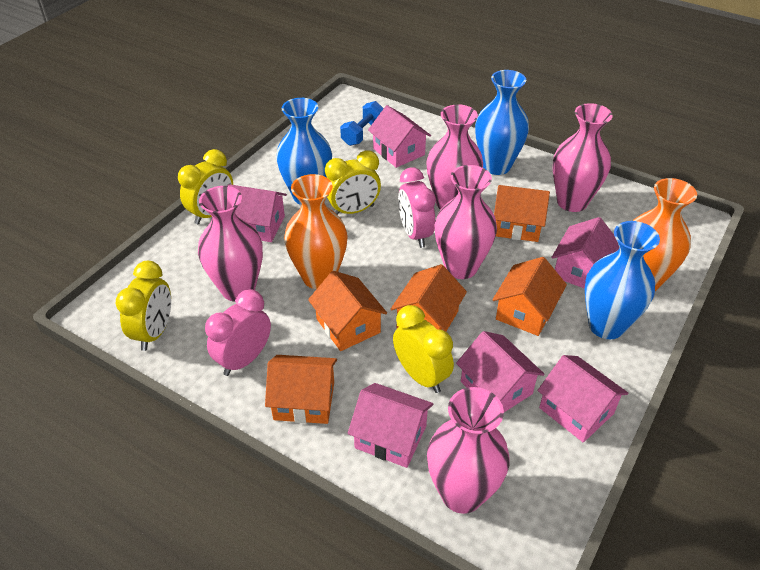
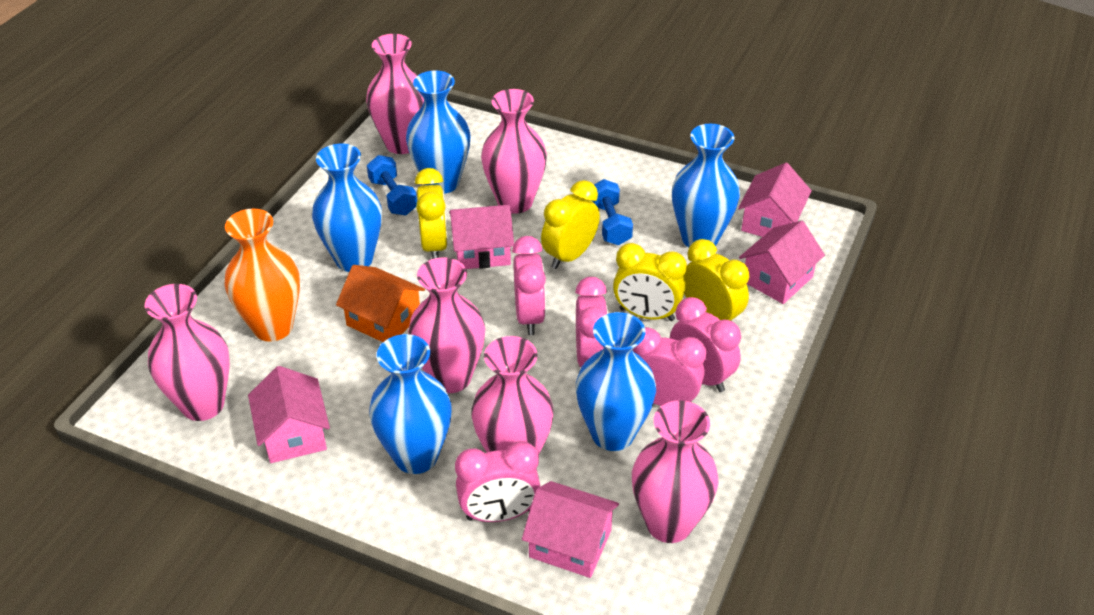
blue dumbbell: [340,101,384,146] = 1 -> [367,155,417,215] [590,179,633,245] = 2
blue vase: [276,98,332,205] [475,70,529,175] [585,221,660,339] = 3 -> [312,144,382,272] [369,334,452,474] [406,70,471,194] [576,312,656,451] [672,124,740,247] = 5
orange house: [265,355,337,424] [308,271,387,351] [391,264,467,332] [492,257,567,336] [494,185,550,242] = 5 -> [336,265,425,342] = 1
orange vase: [284,174,348,289] [633,178,697,291] = 2 -> [224,209,300,342] = 1
pink clock: [205,289,271,376] [398,167,436,248] = 2 -> [455,441,540,522] [512,236,546,335] [575,277,608,367] [633,327,706,406] [670,297,741,392] = 5
pink house: [228,184,287,242] [348,383,433,468] [368,105,431,168] [456,331,545,412] [537,355,629,443] [551,217,619,289] = 6 -> [248,366,330,463] [449,205,514,269] [522,481,619,578] [738,163,812,237] [739,221,825,304] = 5
pink vase: [198,186,263,302] [427,104,483,210] [427,387,510,514] [434,165,497,279] [553,103,613,212] = 5 -> [145,284,230,421] [366,34,424,154] [408,257,485,393] [471,336,554,454] [481,89,547,214] [632,400,718,543] = 6

